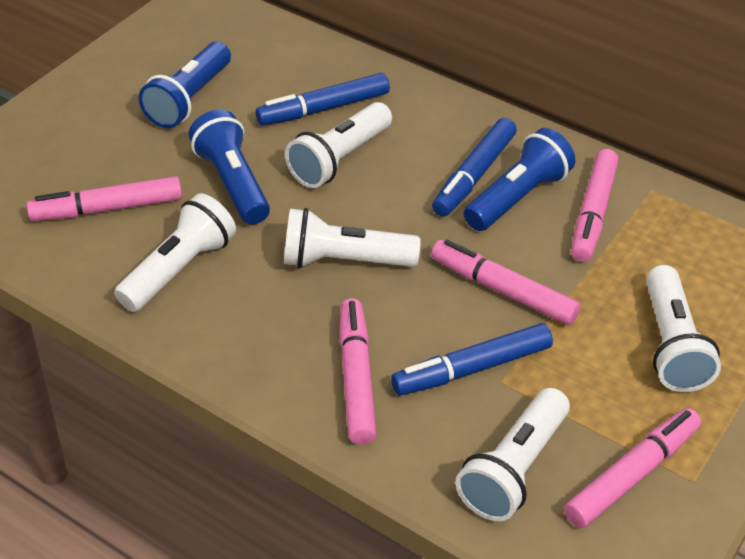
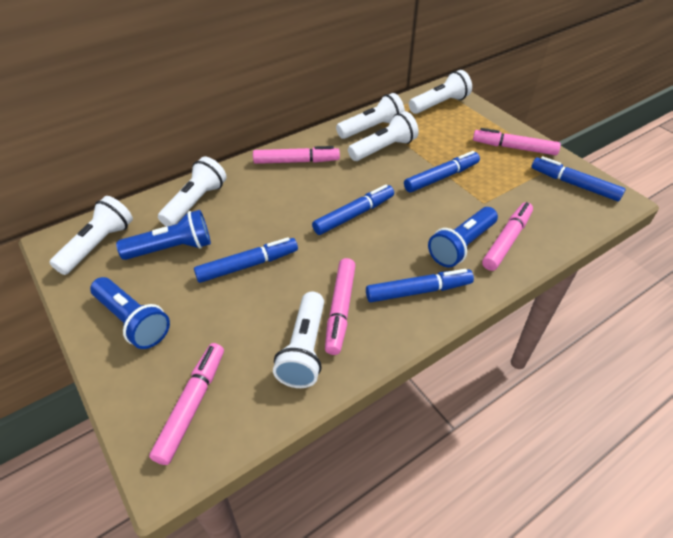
blue marker: [256,73,390,126] [391,323,553,396] [432,118,517,217] = 3 -> [194,237,298,283] [312,184,394,235] [366,269,474,302] [404,151,480,192] [532,156,626,201] = 5
white flashlight: [114,193,236,312] [284,208,421,268] [285,102,392,188] [456,388,570,521] [646,265,721,392] = 5 -> [49,196,133,275] [158,157,227,227] [273,292,324,388] [336,93,405,139] [348,111,419,161] [409,70,472,114] = 6

